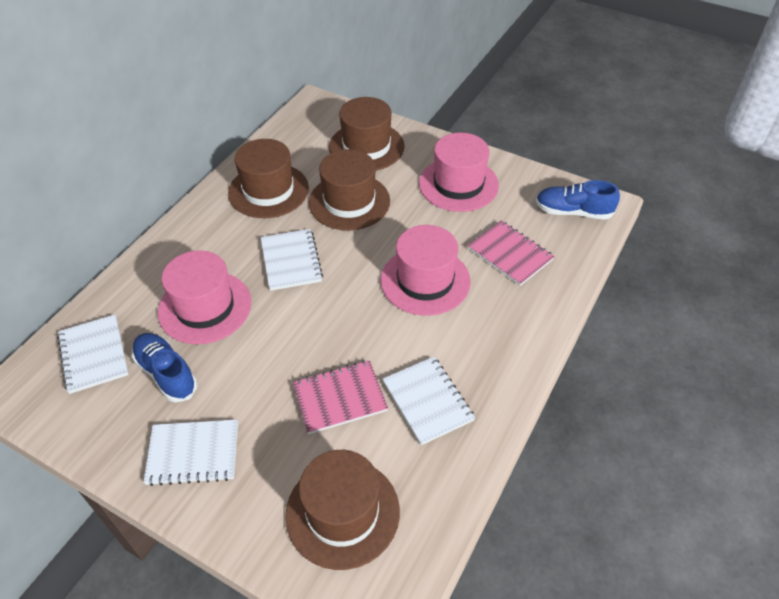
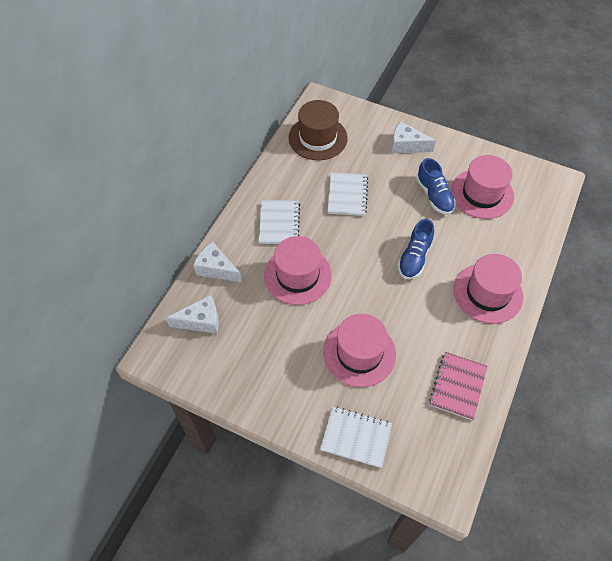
brown hat: [228,139,309,218] [285,450,400,570] [309,149,390,231] [329,97,405,170] = 4 -> [289,100,348,160] = 1
pink hat: [158,250,251,344] [381,225,471,316] [419,133,499,212] = 3 -> [264,236,332,305] [323,314,396,387] [451,155,514,219] [454,254,523,324] = 4
pink notebook: [292,360,388,434] [468,220,555,286] = 2 -> [429,352,488,421] = 1
white cheese: none = 0 -> [166,295,219,334] [193,241,242,283] [391,121,436,153] = 3
white notebook: [57,314,129,394] [143,420,238,486] [261,229,323,291] [383,357,475,445] = 4 -> [259,200,300,244] [320,406,392,468] [328,172,368,216] = 3

